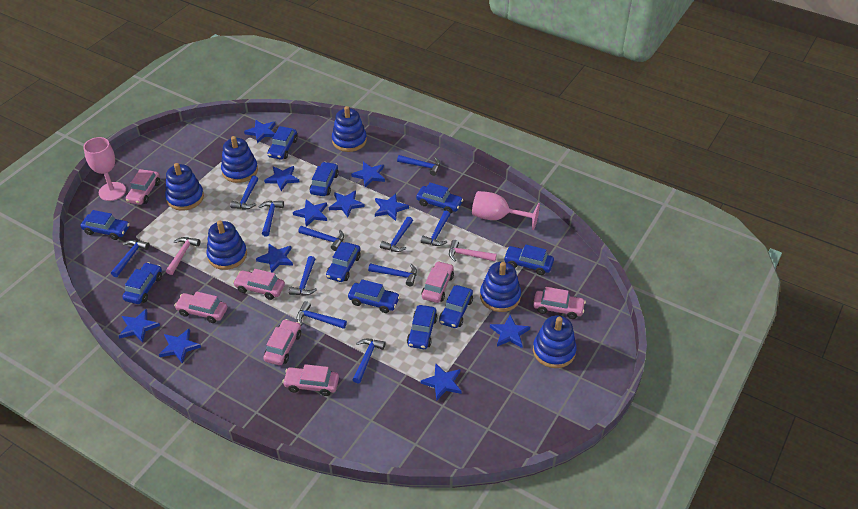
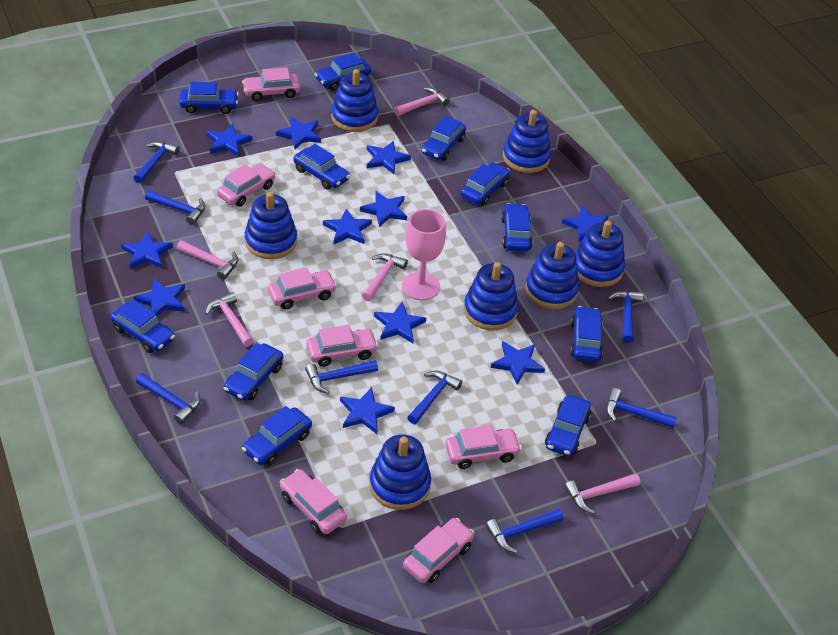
blue car: [81,210,130,240] [123,262,162,304] [268,126,297,160] [310,162,339,196] [326,242,361,282] [348,279,400,313] [407,305,438,349] [416,182,463,214] [439,285,473,328] [504,244,554,275] = 10 -> [110,300,175,353] [179,82,239,114] [224,343,283,401] [242,406,312,465] [293,144,350,190] [315,53,371,91] [421,116,466,161] [460,162,510,206] [501,203,533,251] [545,395,591,456] [570,306,603,362] = 11
blue hammer: [111,240,150,277] [230,175,258,210] [258,201,284,237] [289,256,317,296] [297,301,347,329] [298,226,344,251] [352,339,385,383] [368,263,417,286] [380,217,413,252] [397,155,440,176] [421,211,450,246] = 11 -> [134,141,180,183] [136,373,201,424] [145,190,206,225] [305,360,378,394] [407,371,462,424] [486,509,563,553] [606,388,677,428] [608,291,643,343] = 8
blue stacking toy: [165,163,204,210] [206,221,247,270] [221,136,258,183] [332,106,367,152] [480,262,521,312] [533,315,577,368] = 6 -> [245,192,297,259] [331,69,378,132] [370,434,431,510] [464,262,519,330] [503,110,551,173] [525,242,579,309] [575,221,625,287] = 7
pink goblet: [83,137,126,201] [472,191,540,230] = 2 -> [402,209,446,300] = 1
pink hammer: [166,237,201,275] [449,240,497,262] = 2 -> [177,240,238,280] [205,292,254,347] [362,253,408,301] [394,87,450,116] [564,474,640,514] = 5

